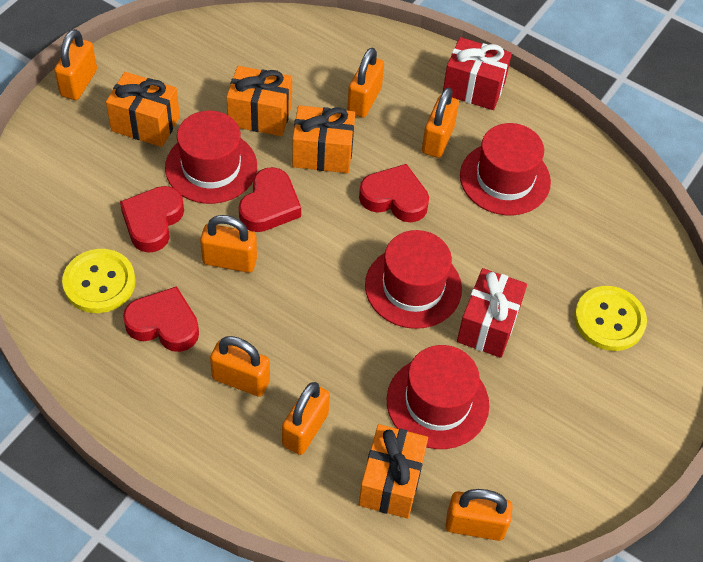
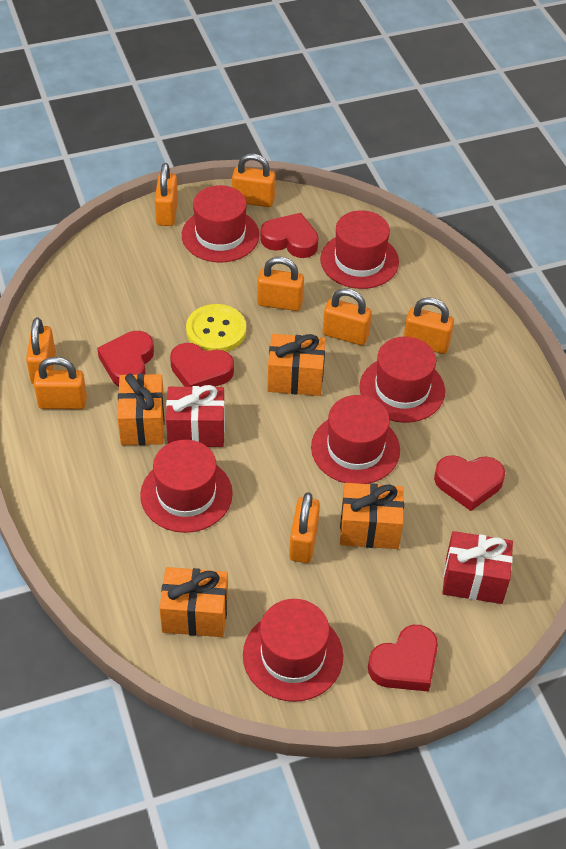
orange padlock: [54,29,97,100] [200,215,257,273] [210,336,270,397] [282,382,330,455] [347,48,384,118] [422,87,459,158] [445,489,513,541] = 7 -> [26,318,56,384] [34,357,87,409] [155,163,178,226] [232,154,275,207] [257,257,304,311] [289,492,320,563] [323,288,372,345] [404,297,454,354] = 8
red hat: [165,111,257,204] [365,230,462,329] [387,345,489,449] [460,123,551,215] = 4 -> [140,440,233,533] [182,185,259,263] [243,599,343,702] [311,395,400,484] [320,210,399,289] [359,336,445,423] = 6
red heart: [120,186,184,253] [123,286,199,352] [239,167,301,232] [359,164,429,222] = 4 -> [97,331,154,386] [170,343,234,387] [260,213,318,258] [368,625,438,692] [434,455,505,511] = 5
yellow button: [62,249,136,313] [574,286,647,351] = 2 -> [186,304,246,352] = 1

